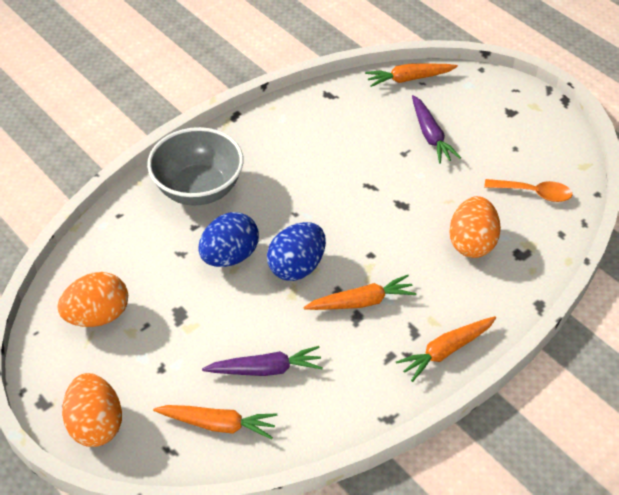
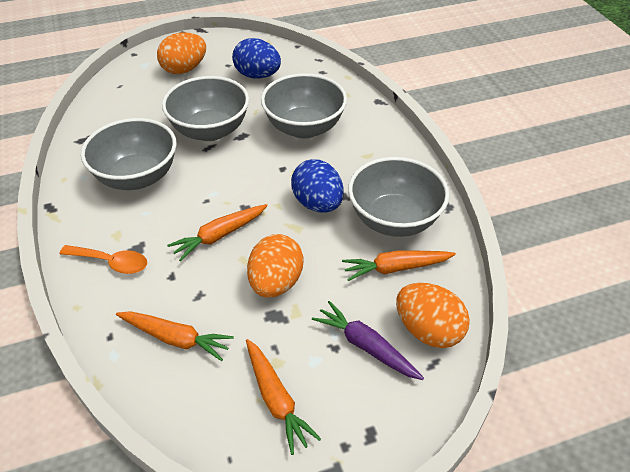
grey bowl: [147,127,244,206] = 1 -> [81,118,177,190] [162,76,249,141] [261,73,347,139] [348,157,449,237] = 4
purple carrot: [202,346,323,376] [412,95,461,164] = 2 -> [312,301,424,380] = 1

